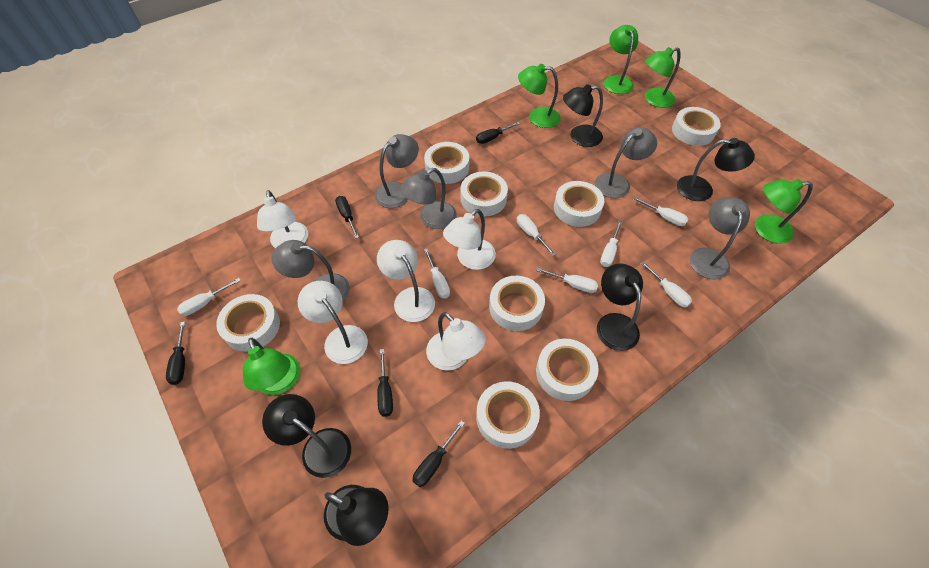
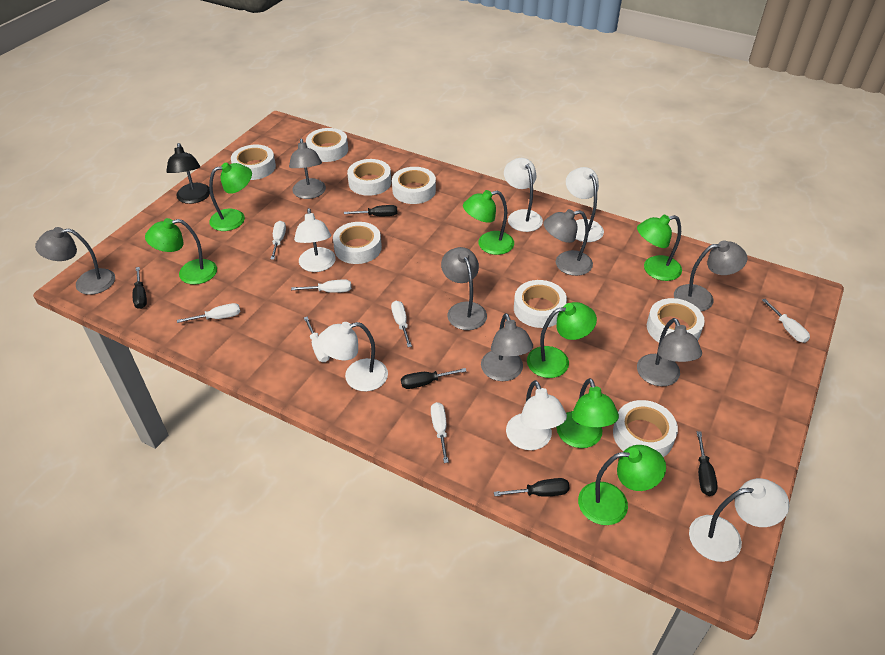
black lamp: [262,394,351,478] [324,485,388,546] [563,84,603,147] [597,263,643,351] [677,138,755,201] = 5 -> [166,143,210,204] = 1
green lamp: [243,338,300,395] [518,64,561,128] [604,25,638,94] [645,47,681,108] [755,179,813,244] = 5 -> [145,218,217,285] [209,163,252,231] [463,190,514,255] [527,302,597,378] [556,378,619,448] [578,445,666,525] [637,214,682,281] = 7
grey lamp: [271,240,350,301] [375,134,419,208] [400,168,456,229] [595,127,657,198] [690,197,750,279] = 5 -> [35,227,115,295] [289,139,326,199] [441,247,487,330] [481,313,533,381] [543,209,593,276] [637,318,702,386] [674,241,747,311] = 7
white lamp: [257,190,308,248] [298,281,368,364] [377,240,435,322] [426,312,486,371] [443,209,496,270] = 5 -> [294,208,336,272] [317,322,388,391] [504,158,543,232] [506,380,567,450] [566,167,604,242] [689,478,789,562] = 6

